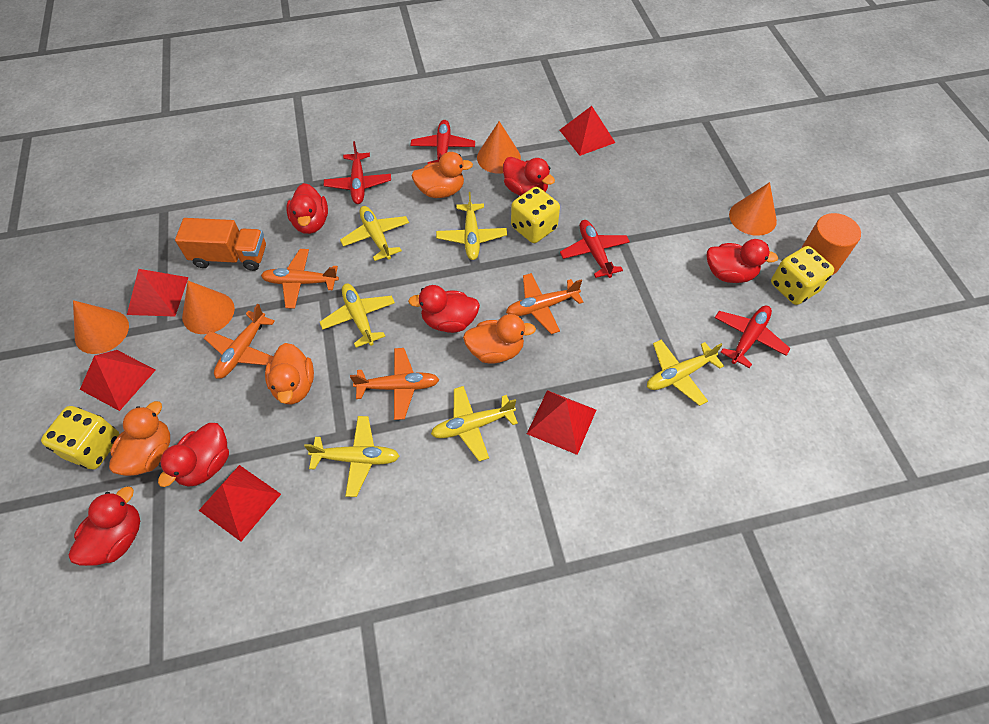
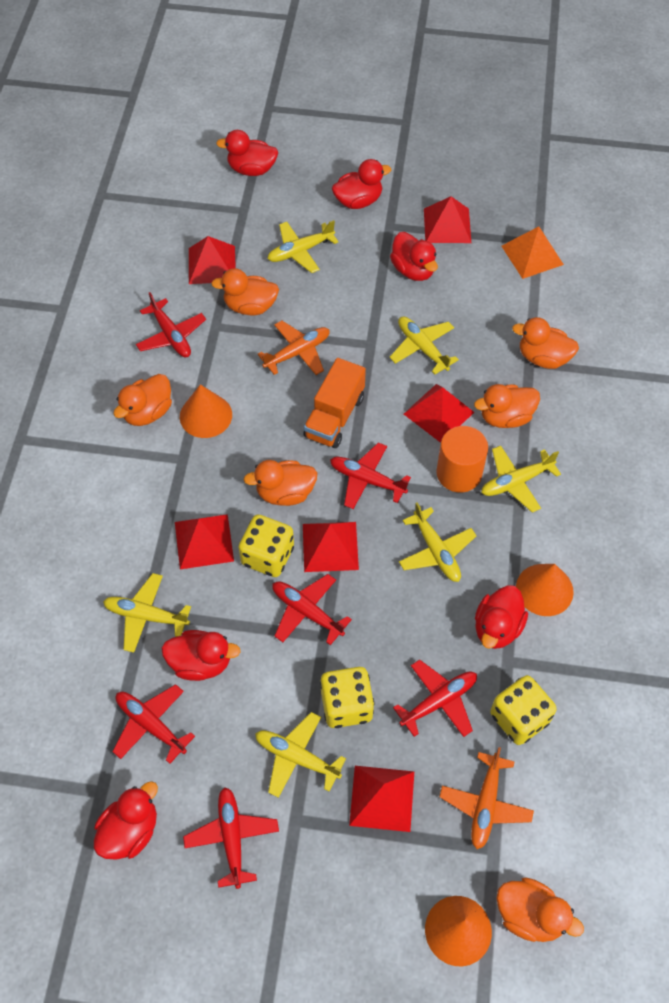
orange cone: [73,300,129,354] [182,281,235,334] [477,121,521,174] [729,182,777,236] = 4 -> [180,384,232,438] [425,896,492,966] [516,564,574,616] = 3
orange duck: [109,401,170,476] [265,343,314,404] [411,152,473,198] [463,314,536,364] = 4 -> [114,374,172,426] [211,268,279,315] [244,460,317,506] [474,384,540,428] [496,877,584,942] [512,317,579,369] = 6
orange plane: [204,304,275,379] [261,249,339,309] [350,348,439,420] [506,273,583,334] = 4 -> [258,321,330,375] [440,747,534,849] = 2
orange pyramid: none = 0 -> [501,226,564,279] = 1
red plane: [324,141,391,204] [410,120,475,164] [560,220,630,278] [715,305,791,368] = 4 -> [112,684,195,764] [136,292,206,357] [183,787,279,889] [272,574,352,645] [330,442,411,509] [393,660,477,737] = 6
red pyramid: [80,350,156,411] [127,269,189,317] [199,465,281,542] [527,390,596,455] [560,106,615,156] = 5 -> [175,514,234,569] [189,236,236,284] [303,522,359,572] [349,766,414,832] [404,384,474,443] [424,196,471,243] = 6

